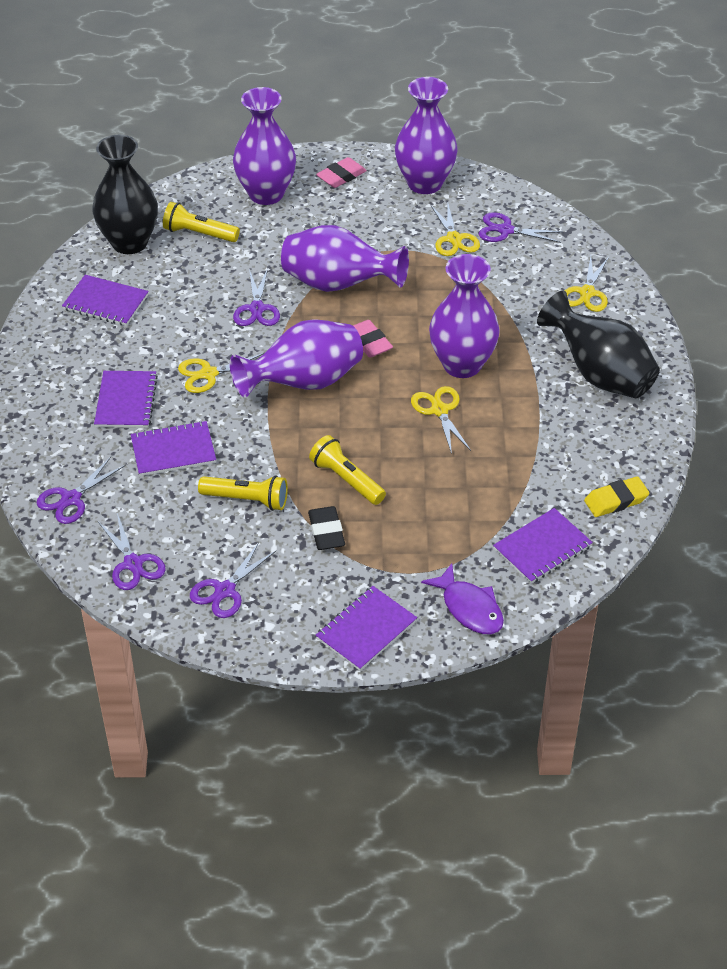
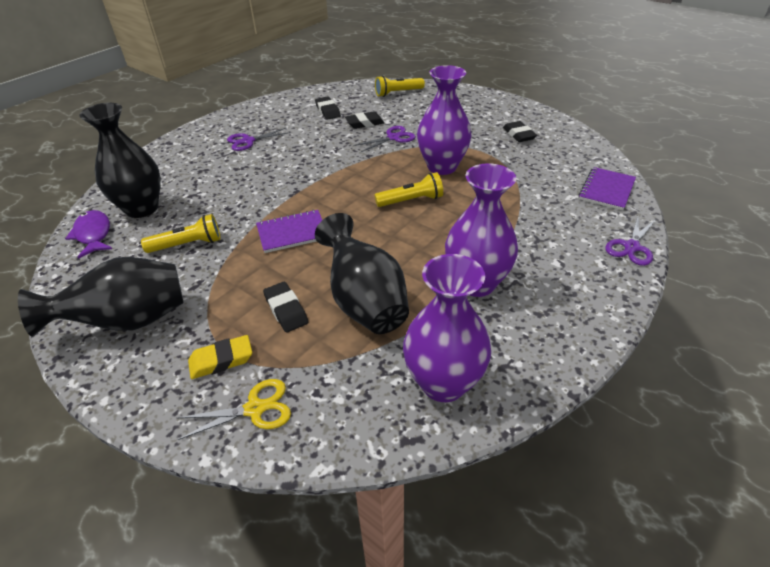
black eraser: [308,506,345,550] = 1 -> [263,282,308,332] [315,96,341,120] [345,112,384,129] [503,121,537,142] = 4
black vase: [92,135,158,254] [537,291,660,398] = 2 -> [18,257,184,337] [79,103,161,218] [315,213,409,334] = 3
pink eraser: [316,157,367,188] [353,320,393,357] = 2 -> none = 0
purple notebook: [62,275,149,326] [94,371,158,428] [131,421,216,476] [316,586,417,671] [493,508,593,584] = 5 -> [256,210,322,253] [579,167,636,210] = 2
purple scissors: [37,457,126,524] [97,513,166,590] [190,542,276,618] [233,268,280,326] [479,212,563,243] = 5 -> [227,128,291,151] [354,126,416,152] [605,217,655,266] = 3
purple vase: [230,319,363,397] [233,87,296,205] [281,225,409,292] [395,77,458,194] [429,254,500,378] = 5 -> [403,254,491,402] [417,65,472,175] [445,163,518,297] = 3
yellow scissors: [178,353,264,393] [411,386,471,454] [430,204,480,256] [565,256,609,312] = 4 -> [177,379,291,440] = 1

